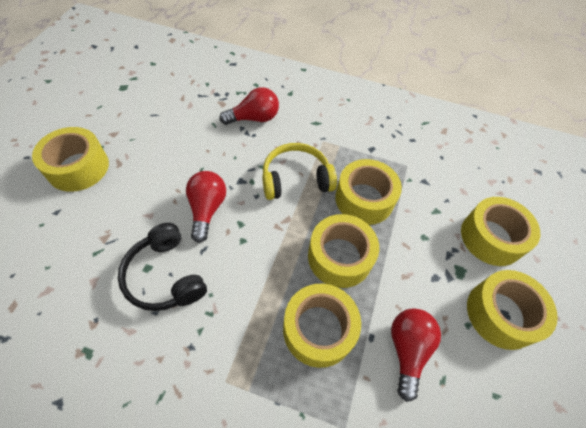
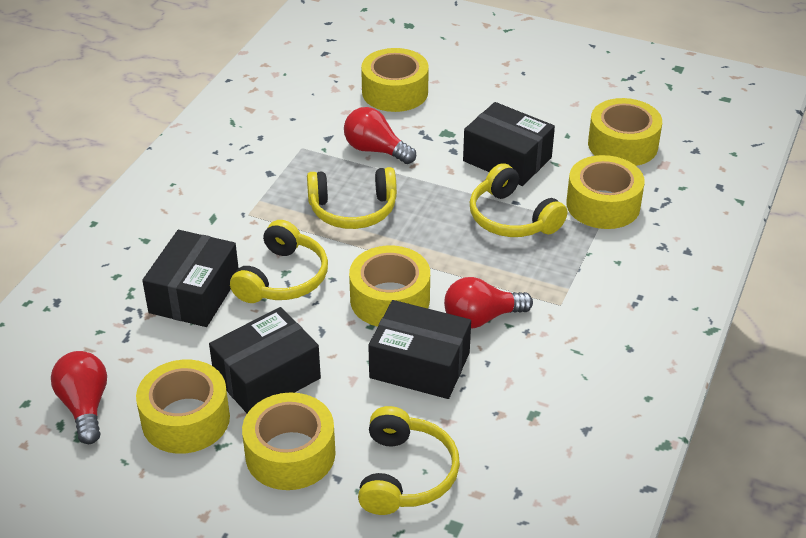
black box: none = 0 -> [142,230,238,327] [209,307,321,413] [368,300,471,399] [463,102,555,186] = 4
black headphones: [118,223,207,311] = 1 -> none = 0
yellow headphones: [262,143,337,200] = 1 -> [230,220,328,303] [307,167,397,229] [358,406,460,515] [470,163,567,237] = 4

